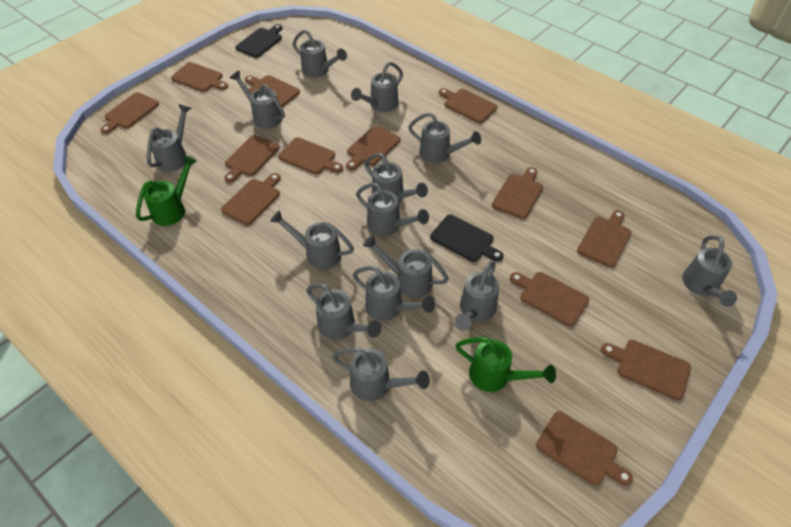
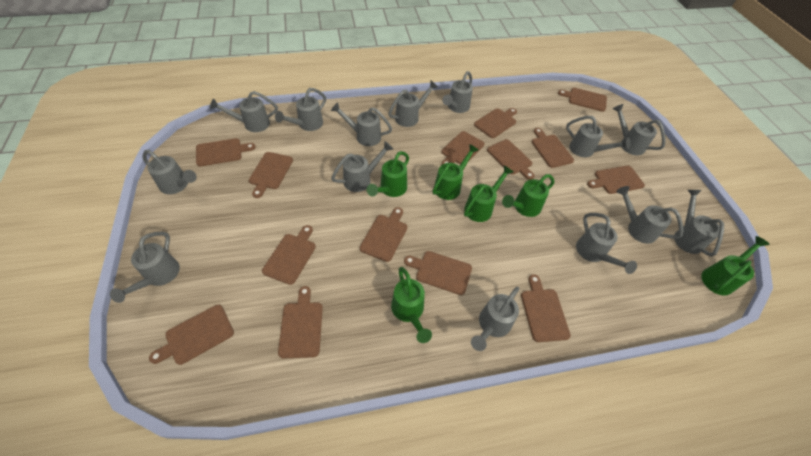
black cutting board: [235,24,283,58] [430,214,504,262] = 2 -> none = 0
brown cutting board: [101,92,159,134] [171,62,228,92] [221,173,281,225] [224,135,279,183] [245,75,300,107] [278,137,343,175] [346,126,400,170] [439,88,498,123] [492,167,543,219] [510,272,589,327] [536,411,633,486] [577,210,631,268] [601,340,691,400] = 13 -> [149,305,234,365] [196,138,256,167] [249,152,293,198] [262,225,316,285] [278,286,323,358] [359,207,407,262] [404,251,472,295] [441,131,485,164] [474,108,517,138] [487,139,535,180] [521,274,571,342] [532,128,574,168] [558,88,607,112] [587,166,645,194] = 14
green watering can: [136,155,197,226] [455,337,556,392] = 2 -> [367,151,409,197] [391,267,432,343] [433,144,479,200] [464,165,513,222] [502,174,554,217] [701,236,770,296] = 6

